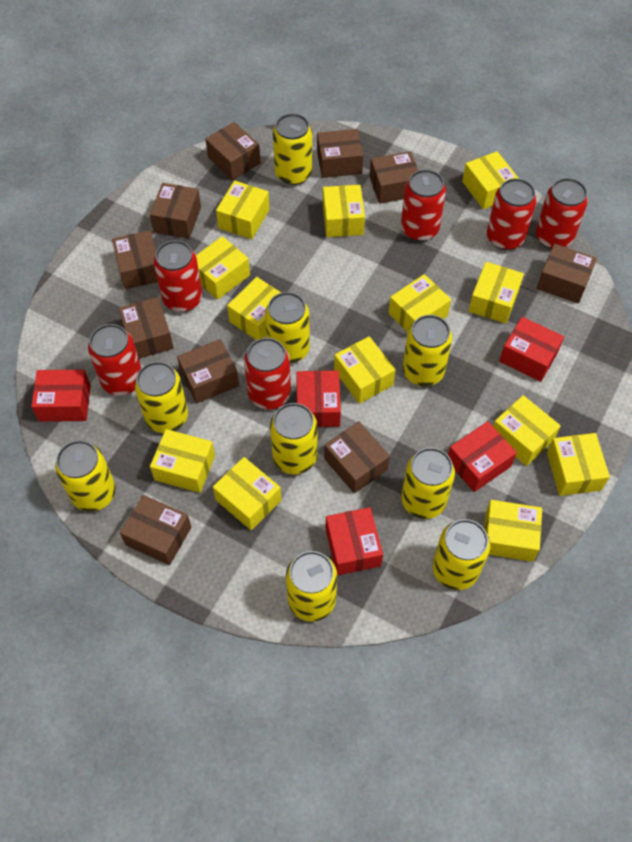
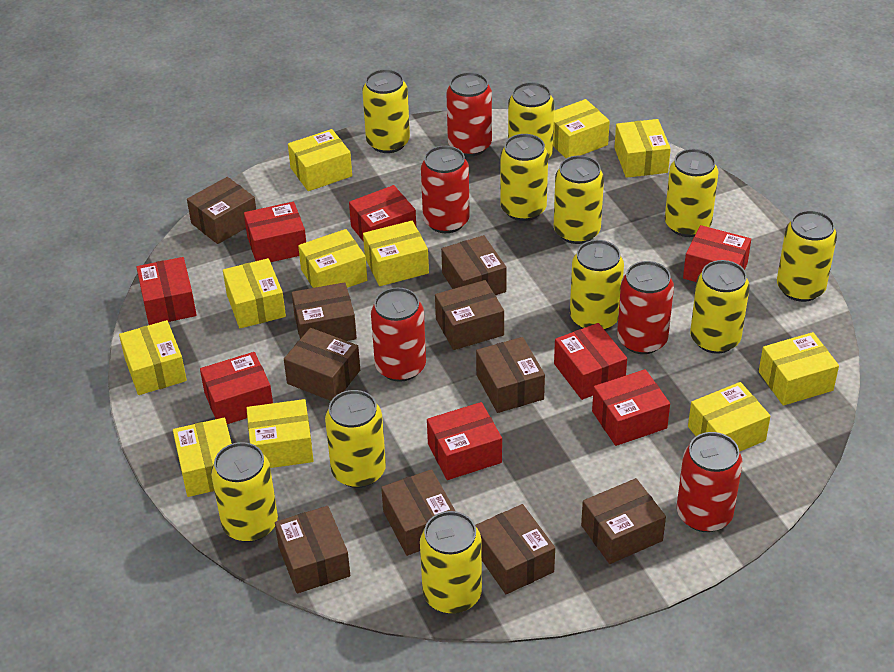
red box: [31,370,91,422] [296,370,341,427] [326,507,383,575] [448,421,517,492] [499,317,564,382] = 5 -> [136,257,197,325] [200,352,273,424] [244,202,306,262] [349,185,416,242] [427,402,502,480] [554,323,627,400] [592,369,670,446] [683,225,751,282] = 8
red can: [88,324,141,396] [154,240,203,312] [244,338,291,409] [401,169,446,241] [487,178,537,250] [536,178,588,249] = 6 -> [371,287,426,382] [421,146,470,233] [446,72,492,157] [617,261,674,354] [677,432,743,532] = 5
yellow box: [150,429,215,493] [196,236,250,300] [213,457,282,530] [216,180,270,239] [227,277,281,340] [323,185,365,237] [334,336,396,404] [389,274,451,332] [462,151,518,210] [469,262,524,324] [484,500,542,562] [493,395,561,466] [547,433,610,496] = 13 -> [119,320,187,395] [173,418,232,497] [223,258,286,328] [247,399,314,468] [288,129,352,191] [298,229,367,288] [363,221,429,286] [553,99,610,158] [614,119,671,178] [688,382,770,452] [759,332,839,406] = 11
yellow can: [55,440,116,512] [135,362,188,433] [265,292,310,363] [270,403,317,474] [273,113,312,185] [286,551,337,622] [401,448,455,519] [403,315,452,386] [433,519,490,590] = 9 -> [211,442,278,542] [325,390,386,488] [362,69,410,153] [420,511,482,614] [500,134,548,221] [508,82,554,159] [554,155,604,244] [570,240,624,330] [665,149,718,237] [690,260,750,354] [777,210,837,302] = 11

